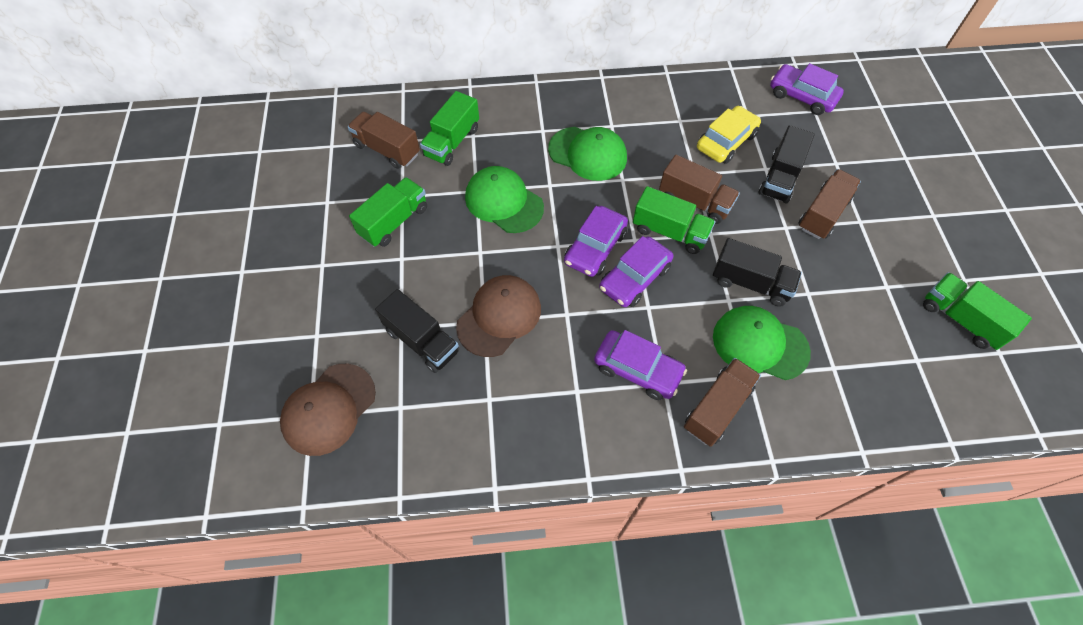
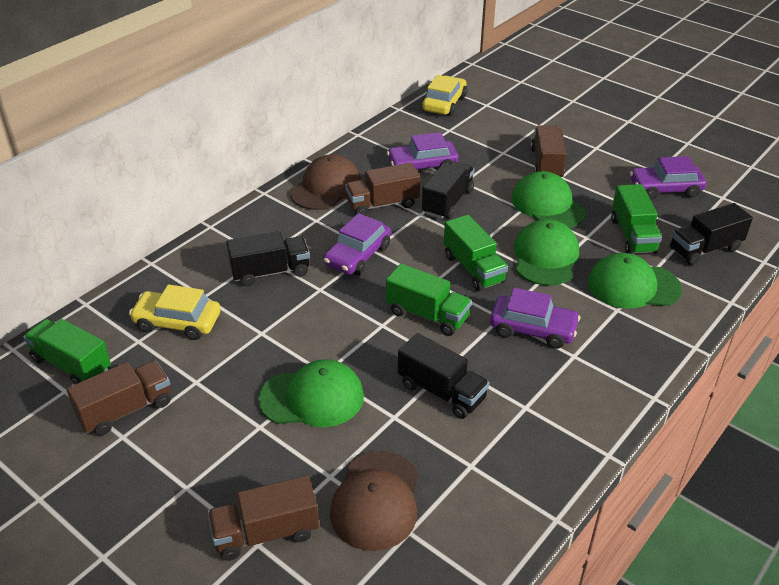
black truck: [375,289,460,373] [713,238,802,307] [758,125,815,204] = 3 -> [226,231,310,286] [398,333,489,419] [422,161,474,219] [670,203,753,265] = 4
green cap: [465,166,544,233] [548,127,627,181] [713,306,811,380] = 3 -> [258,359,364,427] [512,171,586,228] [514,219,579,286] [588,253,682,309] = 4
yellow car: [697,106,761,164] = 1 -> [129,284,221,340] [422,75,467,116] = 2

